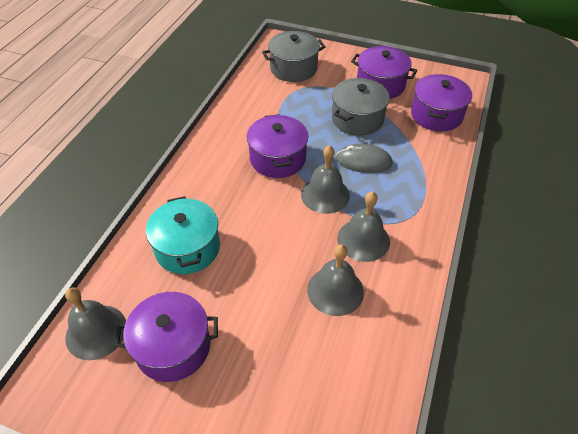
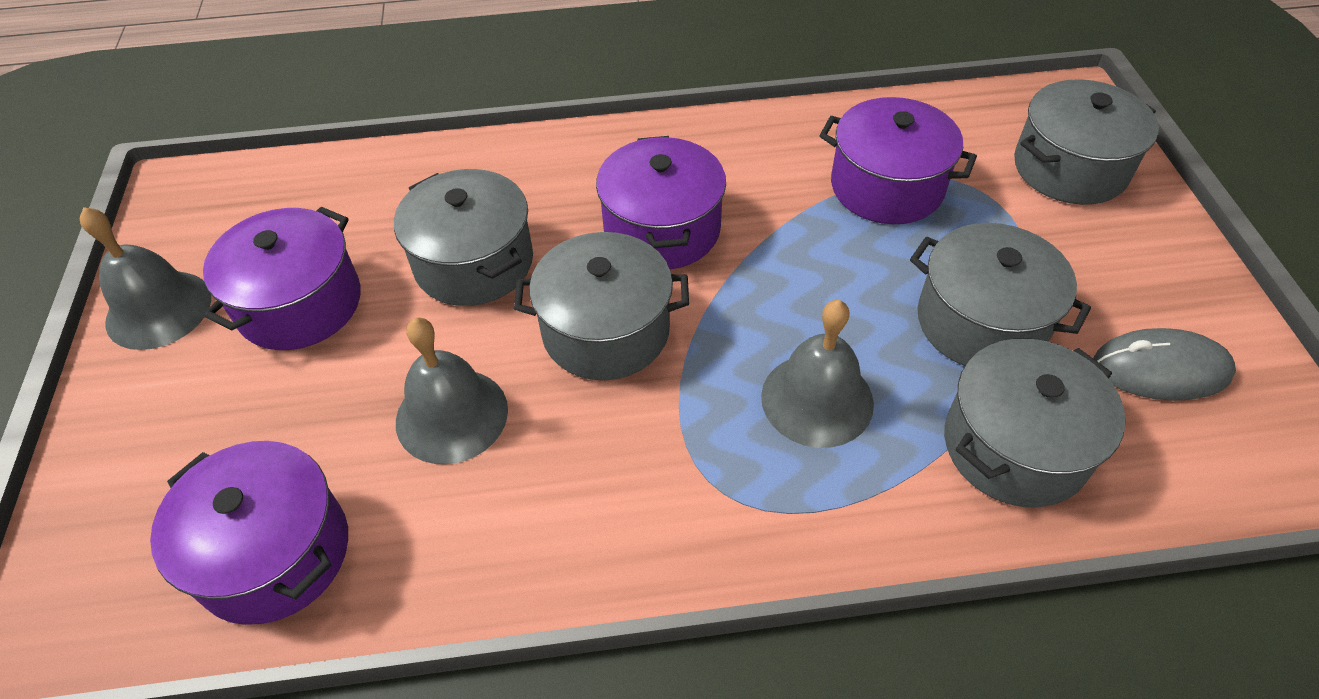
grey bell: [65,287,126,360] [301,145,350,214] [307,244,364,316] [337,192,390,262] = 4 -> [80,207,211,350] [396,318,508,464] [761,300,874,448] = 3
grey pot: [262,31,325,82] [332,78,390,136] = 2 -> [394,169,533,306] [514,232,689,380] [910,223,1091,366] [944,339,1126,507] [1014,79,1159,205] = 5
turquoise pot: [146,196,220,274] = 1 -> none = 0

